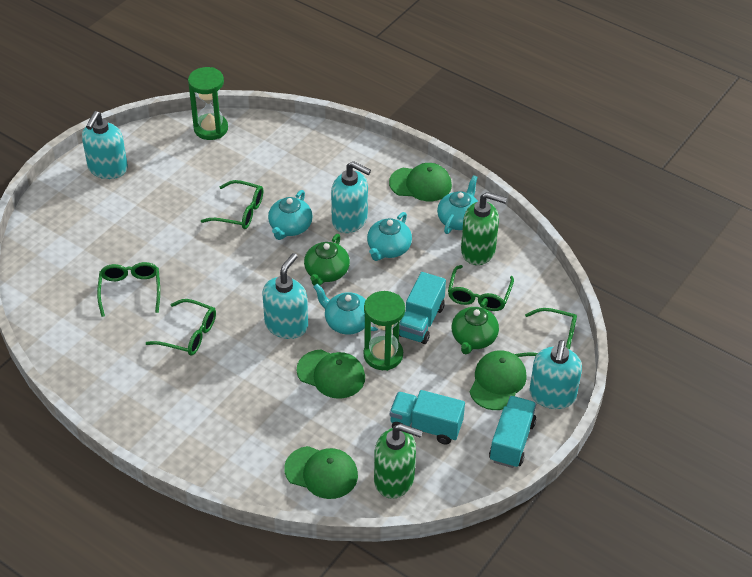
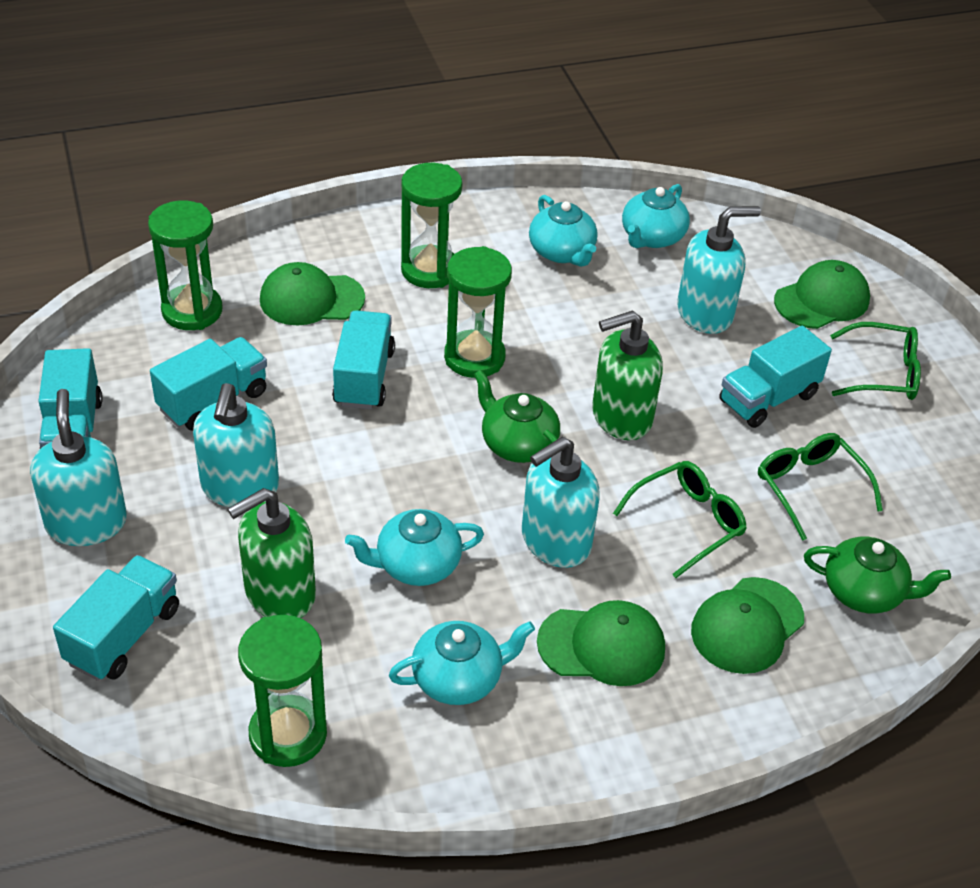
green glasses: [97,262,160,317] [146,299,216,356] [201,180,263,229] [448,265,514,311] [515,308,577,357] = 5 -> [613,461,747,578] [758,433,883,541] [830,322,921,400] = 3
green hourglass: [188,67,228,140] [364,291,405,371] = 2 -> [148,201,223,330] [238,615,327,767] [401,163,462,288] [444,246,512,378] = 4
turquoise truck: [390,390,465,445] [399,272,446,344] [489,396,536,468] = 3 -> [38,348,103,450] [53,555,179,681] [150,337,267,431] [332,310,395,409] [719,326,832,428] = 5

